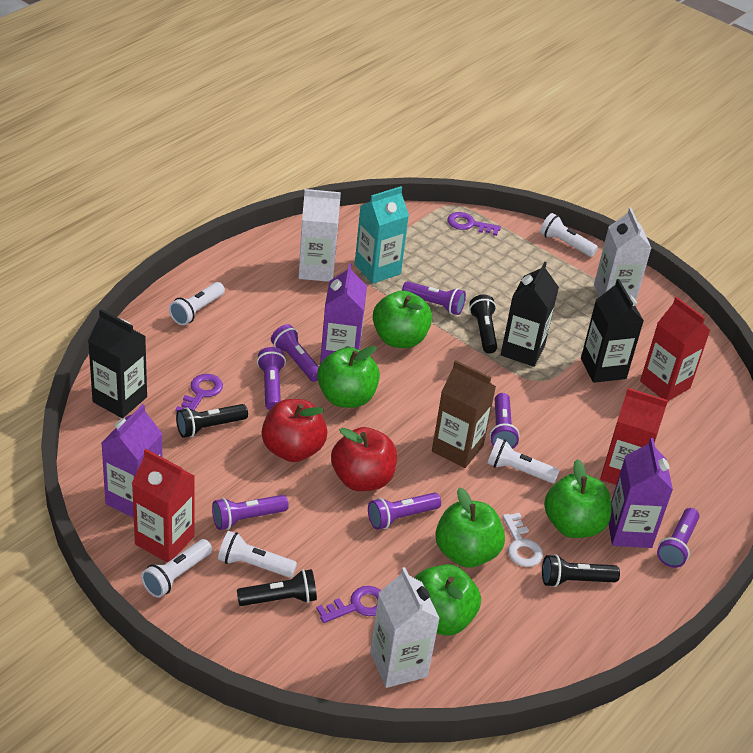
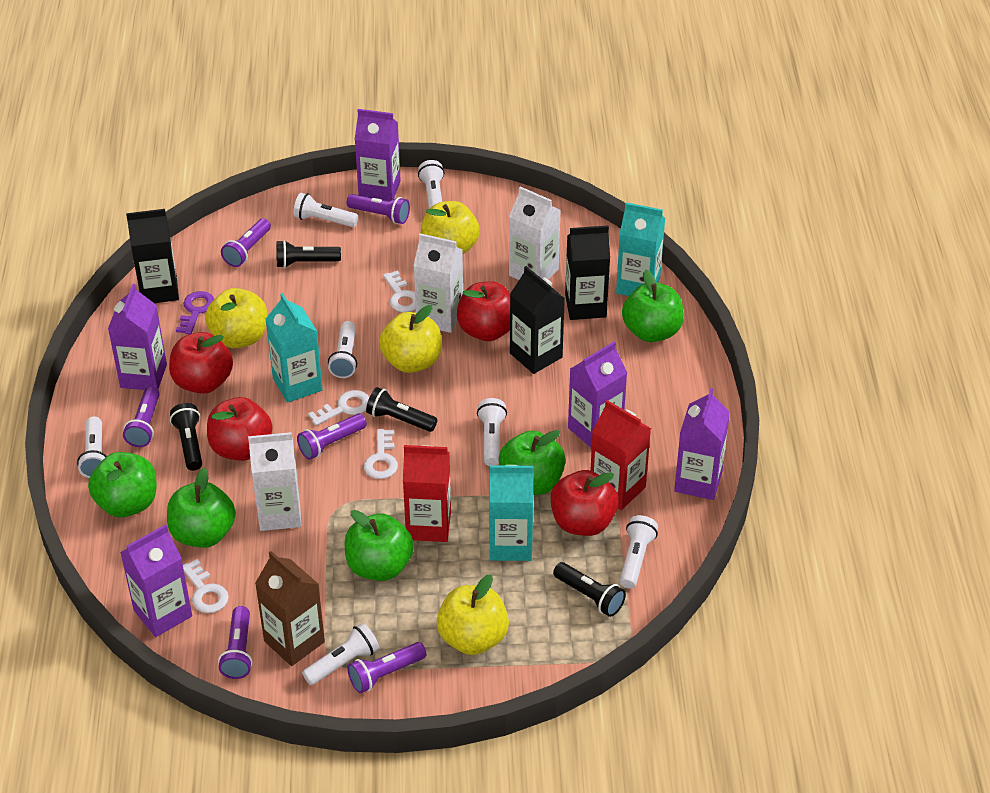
purple carton: [102,404,162,518] [320,263,367,364] [609,438,673,548] = 3 -> [108,284,167,390] [120,525,192,637] [354,109,401,201] [568,342,627,448] [674,388,730,500] = 5
purple flashlight: [212,495,289,530] [257,347,286,410] [271,324,319,382] [368,493,441,530] [402,281,466,315] [490,393,520,449] [657,508,700,568] = 7 -> [123,387,160,447] [218,606,253,679] [221,219,271,267] [297,414,367,460] [347,194,410,224] [347,642,427,693] = 6
purple key: [175,374,223,412] [316,586,381,623] [448,212,501,236] = 3 -> [176,291,214,334] = 1
red apple: [262,399,327,462] [331,427,397,491] = 2 -> [169,332,233,394] [207,397,273,461] [457,281,510,341] [551,470,619,536] = 4
red carton: [132,449,194,562] [600,388,668,485] [640,297,710,401] = 3 -> [403,445,451,542] [590,400,651,510] = 2
turquoise carton: [355,186,409,284] = 1 -> [265,293,323,403] [489,465,534,561] [616,203,665,296] = 3
white flashlight: [141,539,212,598] [169,282,225,325] [218,531,297,578] [487,438,560,483] [540,213,598,257] = 5 -> [77,416,107,478] [293,193,358,227] [302,623,379,685] [328,321,357,378] [418,160,444,209] [477,398,507,466] [620,515,658,589] = 7
white key: [503,513,543,567] = 1 -> [183,559,229,613] [308,390,369,426] [364,429,398,479] [383,270,416,312] = 4
yellow apple: none = 0 -> [205,288,267,348] [379,305,441,373] [421,201,480,254] [437,574,509,655] = 4

